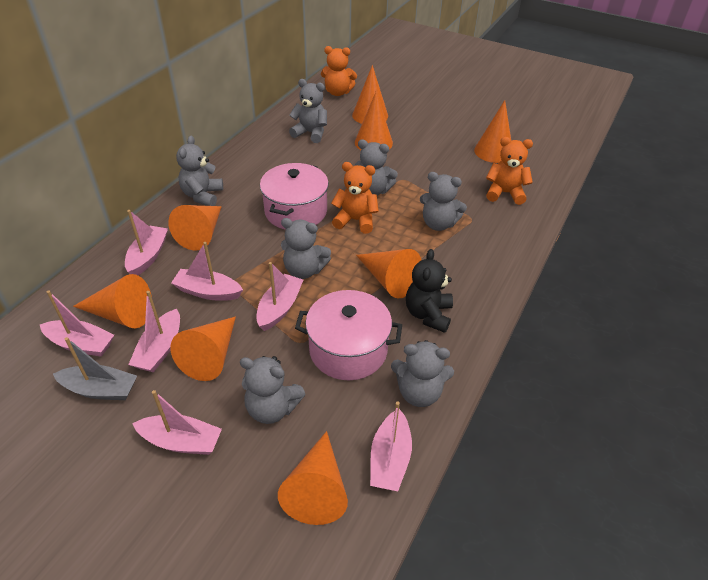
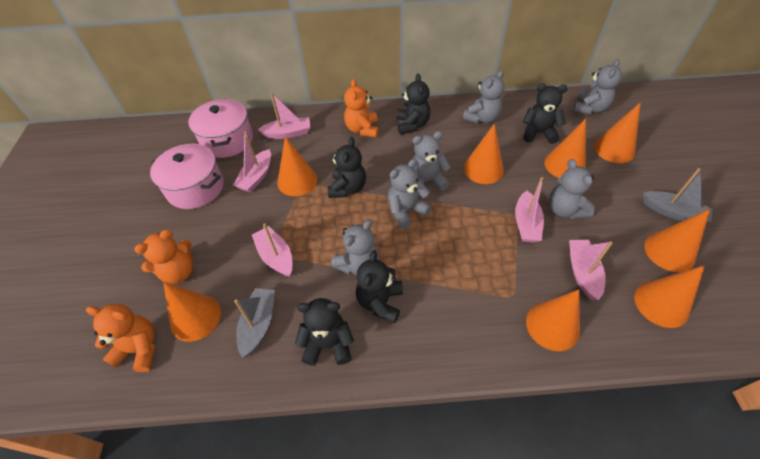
black teddy bear: [406,249,453,333] = 1 -> [295,298,354,366] [328,137,366,198] [356,250,403,324] [396,73,430,135] [523,84,568,144] = 5
grey boat: [53,337,137,400] = 1 -> [234,288,275,358] [643,168,713,223] = 2
grey teddy bear: [176,136,223,206] [240,356,305,424] [281,218,331,279] [289,79,327,143] [354,139,398,196] [391,340,454,407] [420,172,467,231] = 7 -> [331,219,379,275] [388,159,432,229] [412,131,451,196] [463,70,504,124] [549,159,595,219] [573,59,622,114] = 6
pink boat: [40,290,114,357] [125,210,168,275] [128,291,180,372] [132,390,222,455] [171,242,243,301] [256,262,303,331] [370,401,412,491] = 7 -> [233,131,271,192] [252,224,293,277] [258,92,310,139] [515,177,544,242] [569,240,613,300] = 5

